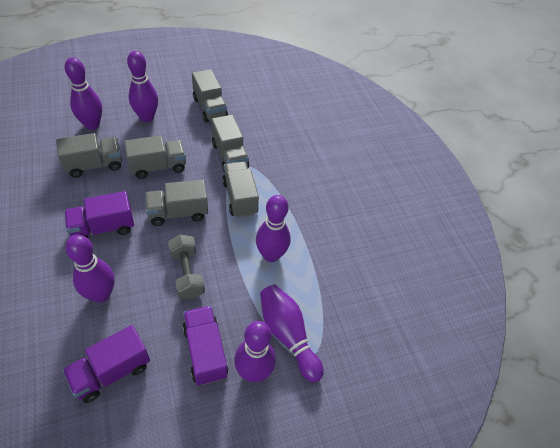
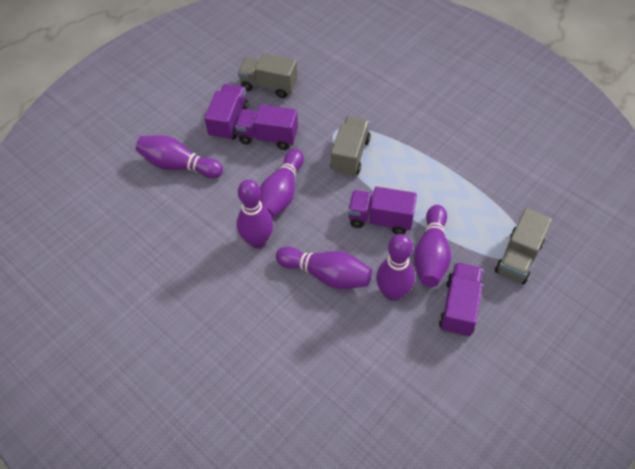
grey dumbbell: [168,235,205,299] = 1 -> none = 0
grey truck: [56,133,122,178] [124,135,186,179] [145,179,208,226] [192,69,228,122] [211,115,249,171] [222,161,259,218] = 6 -> [238,53,298,98] [330,116,371,176] [495,208,552,284] = 3
purple truck: [63,325,150,403] [64,191,134,238] [183,306,228,385] = 3 -> [204,84,249,141] [235,105,298,150] [348,187,417,235] [439,262,483,337] = 4

